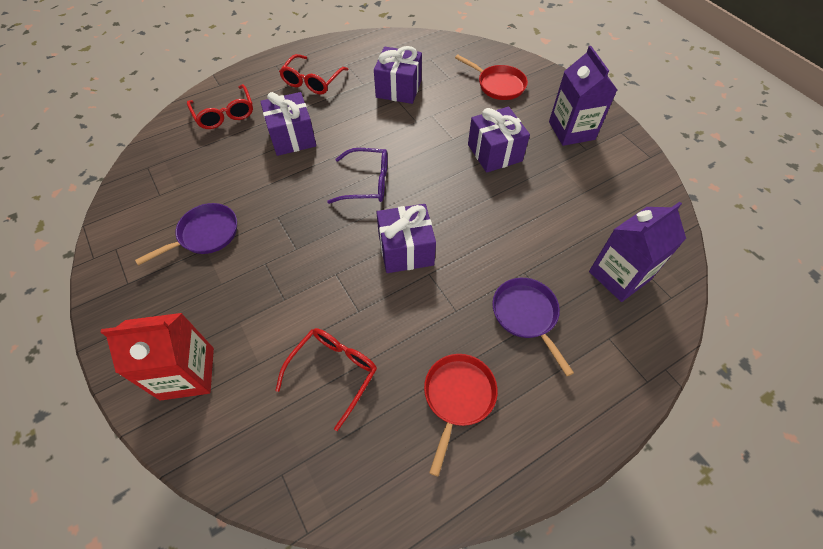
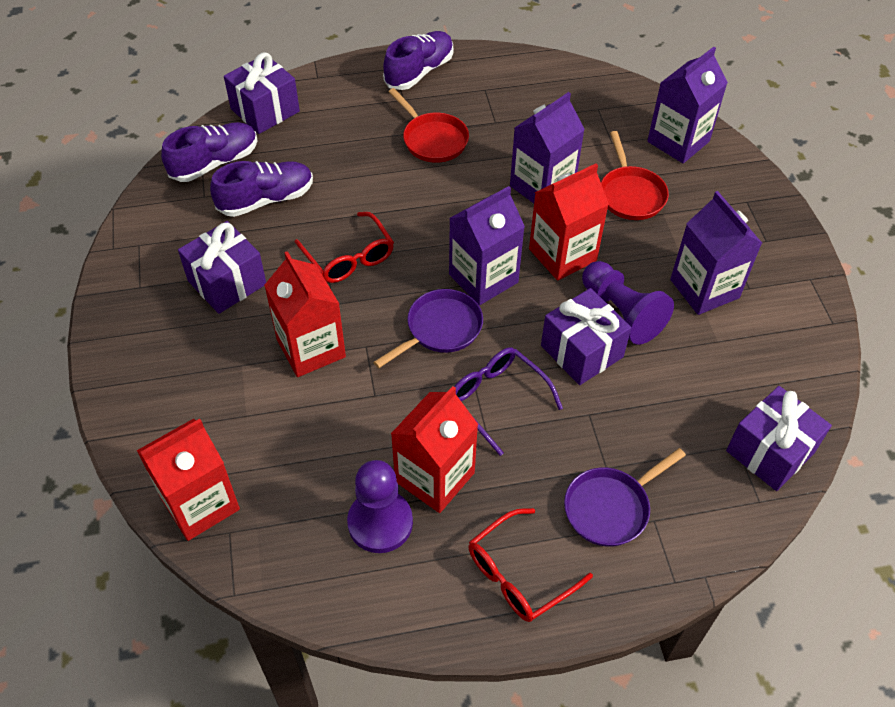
purple carton: [549,46,617,146] [589,202,686,302] = 2 -> [449,186,525,305] [510,92,585,203] [647,47,728,163] [670,191,762,315] = 4
purple pawn: none = 0 -> [347,460,413,553] [582,261,674,345] = 2
purple shoe: none = 0 -> [161,122,257,182] [210,161,313,217] [383,31,453,90] = 3
red carton: [101,313,214,401] = 1 -> [137,419,240,541] [264,251,346,377] [391,386,478,513] [529,164,609,281] = 4
red glasses: [187,84,253,129] [275,328,377,431] [279,54,348,95] = 3 -> [295,212,394,283] [468,508,593,622] = 2

